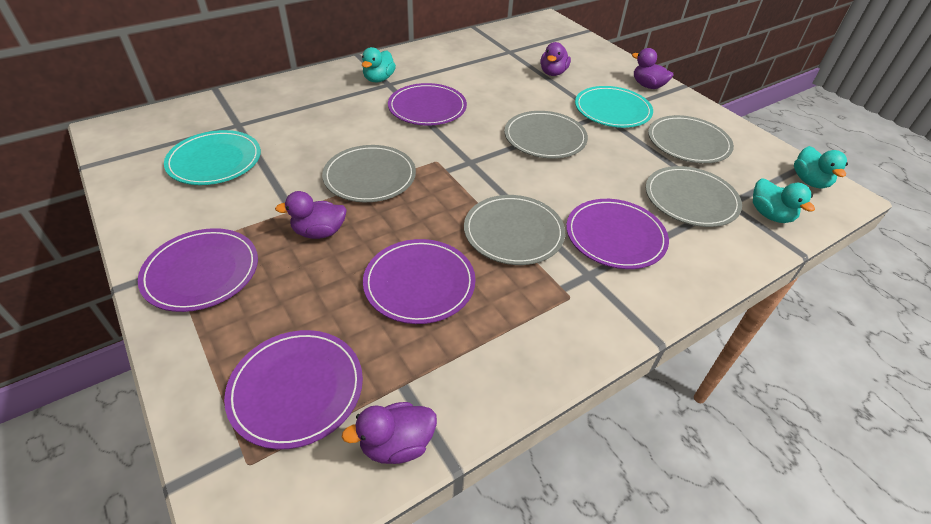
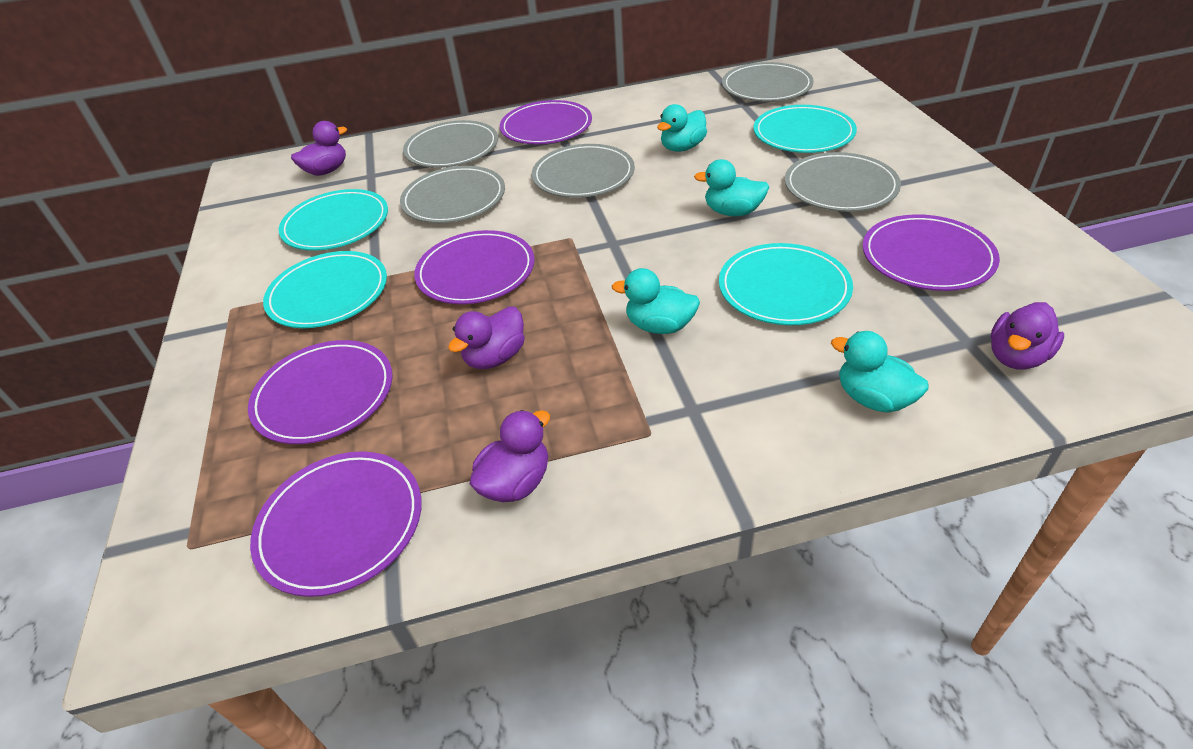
turquoise duck: [362,47,396,83] [753,178,815,223] [794,146,848,189] = 3 -> [612,268,700,334] [657,104,707,152] [694,159,769,216] [831,331,929,413] = 4
turquoise plate: [164,130,261,185] [575,86,653,128] = 2 -> [263,251,387,328] [279,189,388,251] [719,243,853,325] [753,105,857,153] = 4

